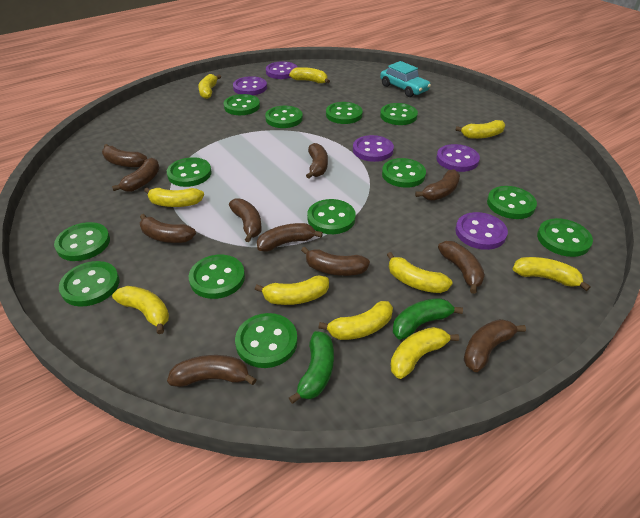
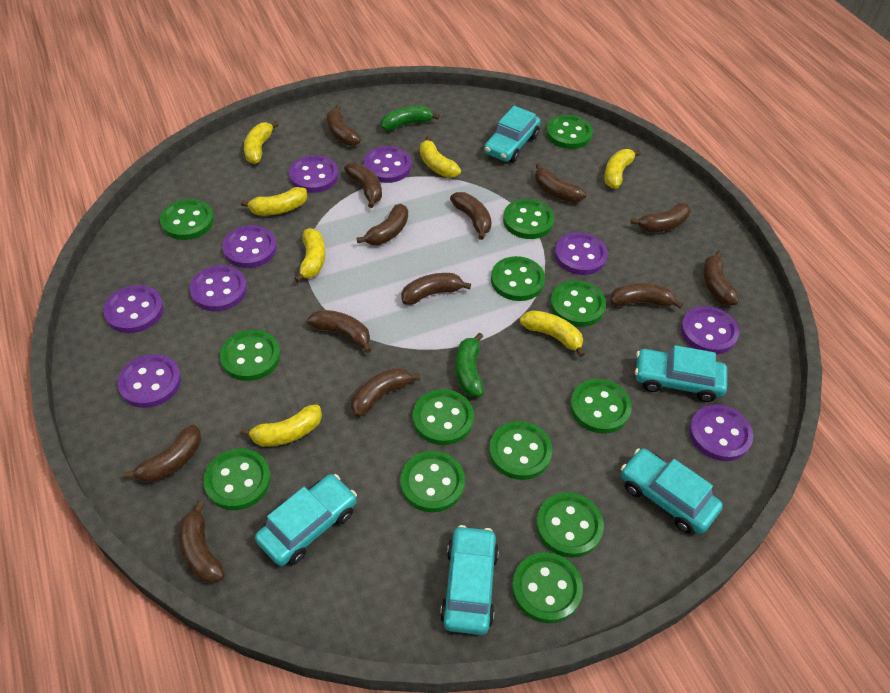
brown banana: [102,144,147,167] [112,158,159,192] [140,214,196,243] [167,355,257,387] [229,198,262,242] [257,223,323,252] [301,247,370,276] [306,143,328,179] [415,169,460,201] [438,241,485,294] [464,319,526,372] = 11 -> [124,425,201,483] [179,501,225,584] [307,310,371,353] [327,105,361,146] [344,163,382,208] [351,368,420,417] [357,204,408,245] [401,273,471,305] [450,192,492,240] [535,163,586,203] [610,283,683,308] [630,202,691,232] [703,250,739,306] = 13
purple button: [233,76,267,95] [266,61,298,79] [353,135,394,162] [436,144,480,172] [455,212,508,250] = 5 -> [103,285,163,333] [117,354,181,408] [190,265,247,311] [222,225,277,268] [289,155,339,193] [363,146,411,183] [554,232,608,275] [681,306,739,354] [689,405,753,461] = 9
turquoise car: [380,61,431,97] = 1 -> [255,474,357,566] [440,525,499,635] [484,106,541,162] [621,448,723,534] [635,345,727,402] = 5
yellow banana: [112,286,169,334] [144,188,204,207] [198,74,221,99] [255,275,329,305] [289,67,330,84] [318,301,393,340] [387,252,453,293] [390,327,459,379] [455,120,506,139] [513,257,591,291] = 10 -> [240,405,322,447] [241,187,308,215] [244,121,279,164] [294,228,325,282] [420,136,461,178] [520,310,585,357] [604,149,641,189] = 7

